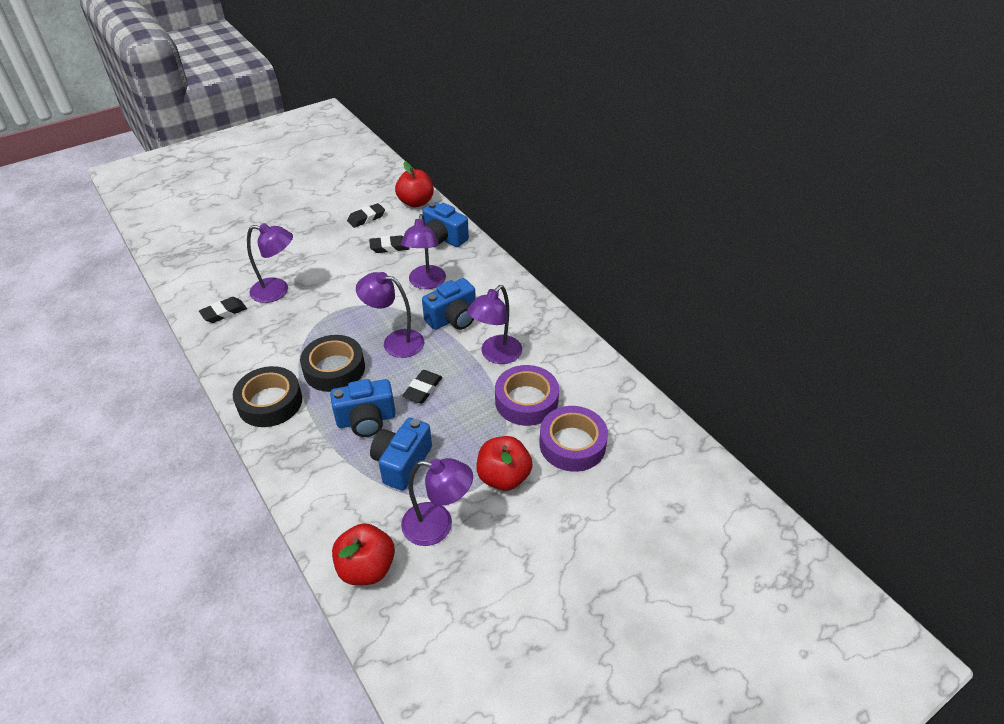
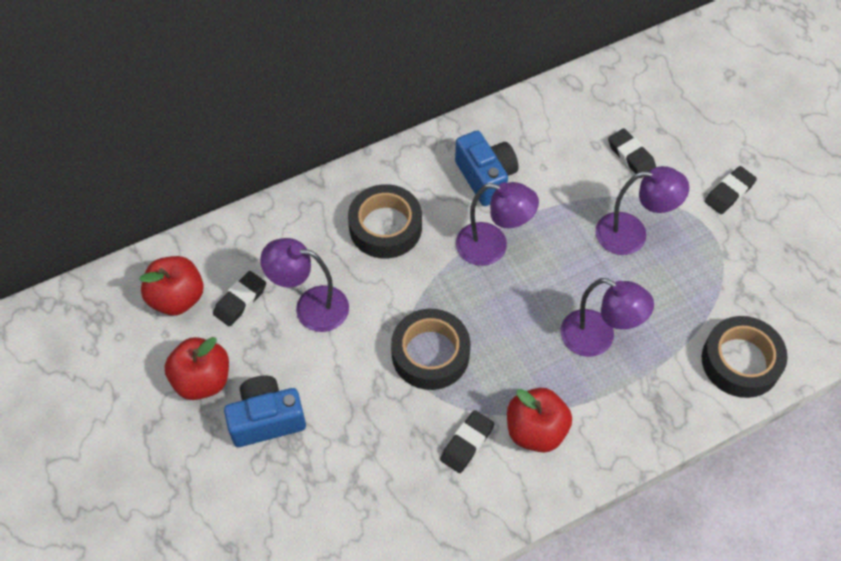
black tape: [233,366,302,427] [300,335,365,392] = 2 -> [348,184,422,259] [391,309,470,390] [702,316,788,398] = 3
blue camera: [330,379,396,437] [370,418,432,490] [422,202,469,247] [422,278,476,330] = 4 -> [224,375,306,447] [455,130,519,206] = 2
purple lamp: [247,223,293,303] [356,272,424,358] [401,214,446,289] [401,458,473,546] [467,285,522,364] = 5 -> [260,238,349,332] [456,182,539,266] [560,278,654,357] [595,166,689,255] = 4
purple tape: [495,365,559,426] [539,406,608,472] = 2 -> none = 0

